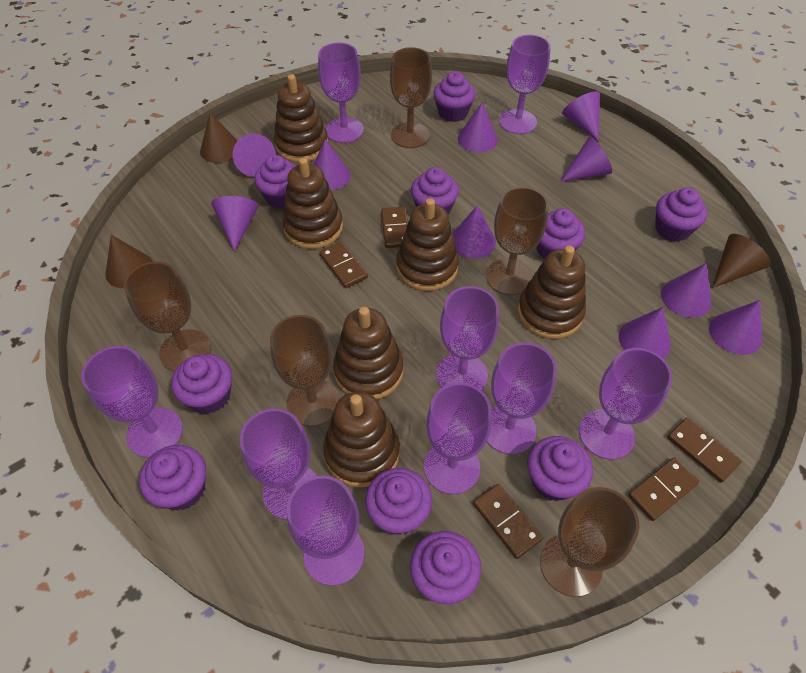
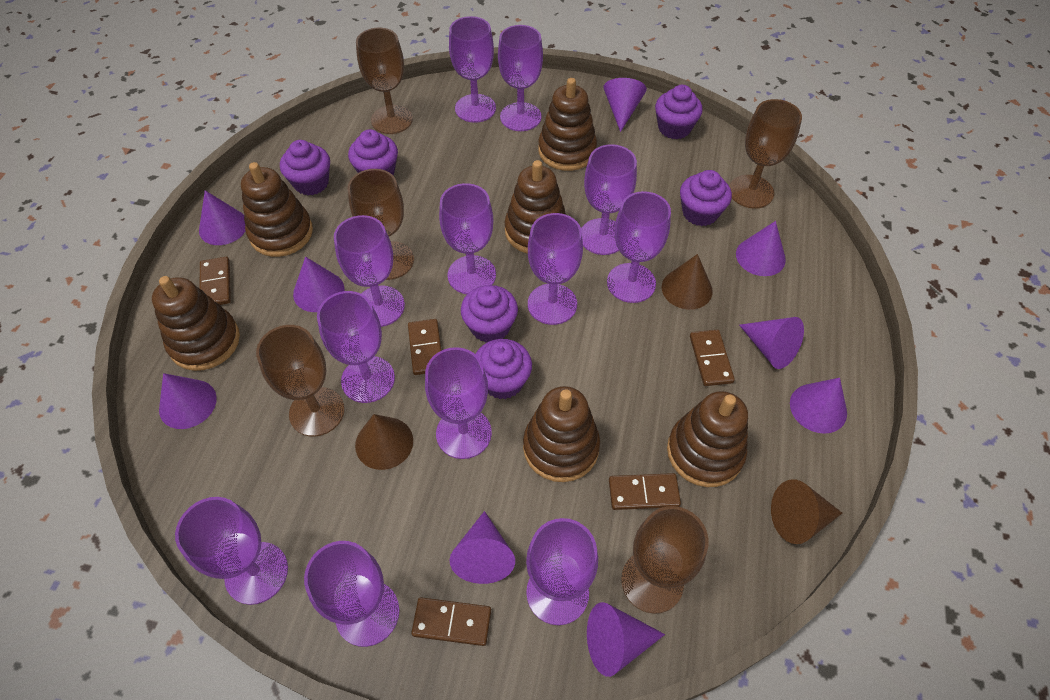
purple cone: [211,196,258,252] [232,134,276,177] [313,139,351,190] [453,205,496,259] [458,102,498,152] [560,137,612,182] [562,91,600,141] [619,307,671,358] [661,263,711,318] [709,300,762,355] = 10 -> [159,373,217,429] [199,190,245,245] [293,257,345,312] [450,511,515,584] [587,602,665,677] [603,78,647,132] [736,221,786,276] [739,317,804,369] [790,378,847,434] = 9
purple cupcake: [139,445,206,510] [171,354,232,414] [254,155,297,208] [365,468,432,535] [410,531,481,604] [411,167,459,215] [433,71,475,122] [527,436,593,501] [537,208,585,259] [655,187,707,242] = 10 -> [280,140,330,195] [348,129,398,176] [461,285,518,343] [476,339,532,399] [655,85,702,139] [680,170,732,226] = 6
purple goblet: [81,346,183,458] [240,409,317,520] [287,475,365,586] [318,43,364,143] [424,383,492,494] [436,286,499,390] [487,343,557,454] [499,34,551,134] [579,348,672,460] = 9 -> [175,497,288,605] [304,541,400,647] [317,291,395,403] [334,215,405,327] [425,347,492,459] [439,183,496,294] [449,16,496,123] [498,25,543,131] [526,518,598,625] [528,213,583,325] [581,144,637,255] [607,191,671,303] = 12

